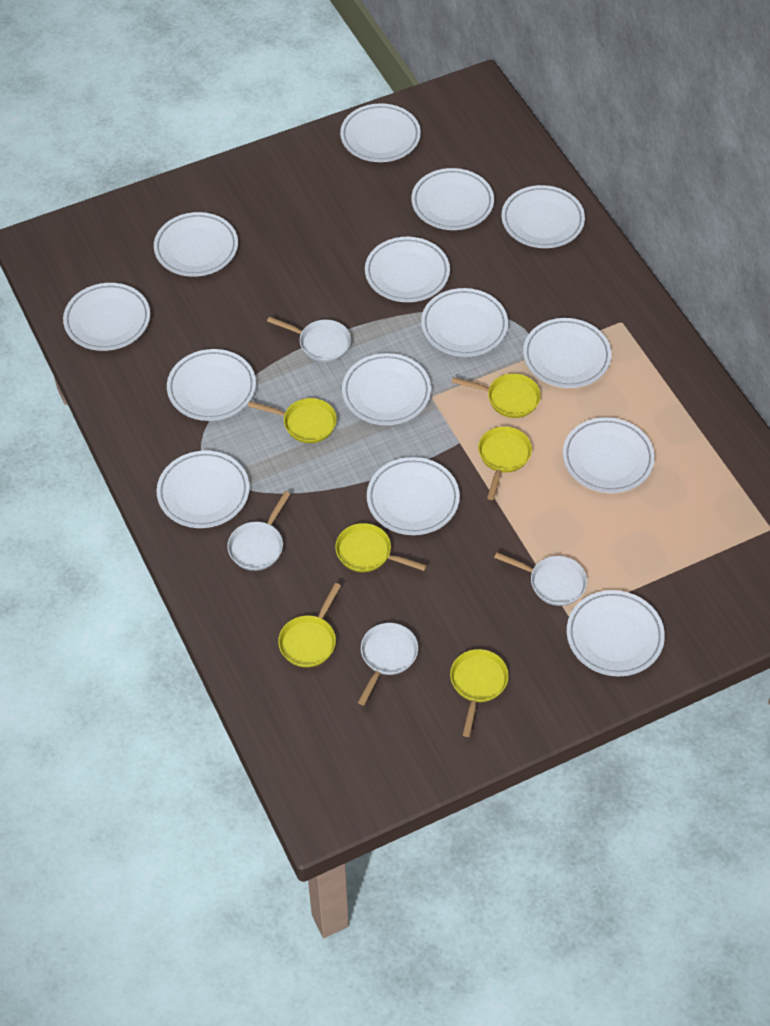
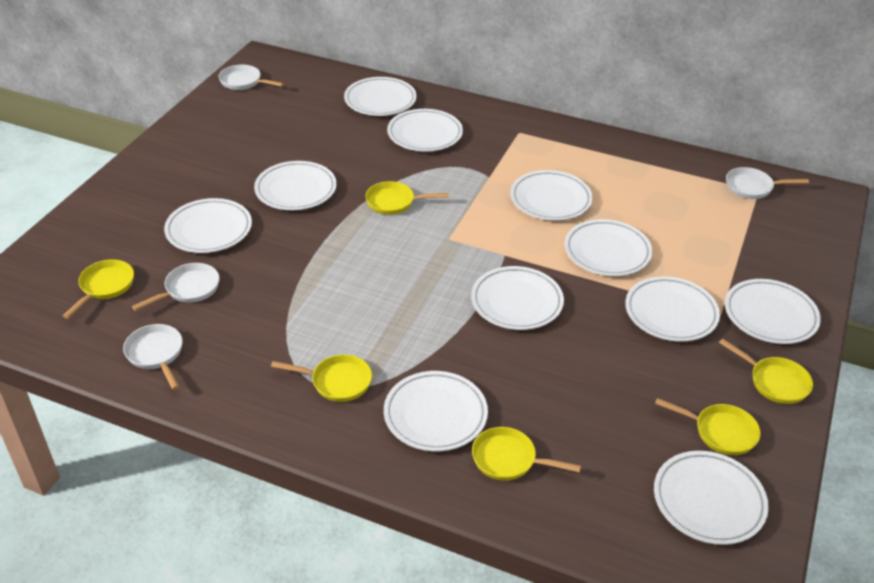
white plate: [63,283,150,351] [154,212,238,277] [157,450,250,528] [167,349,256,421] [340,103,421,162] [342,353,431,425] [365,237,450,302] [367,457,460,535] [411,168,494,230] [421,288,508,357] [502,185,585,248] [523,318,612,388] [563,417,655,493] [567,590,665,676] = 14 -> [164,198,252,253] [254,161,337,210] [344,77,417,116] [384,371,488,451] [387,109,463,152] [471,266,564,330] [510,170,593,221] [565,219,652,276] [625,276,720,342] [654,451,769,545] [725,279,821,344] = 11

